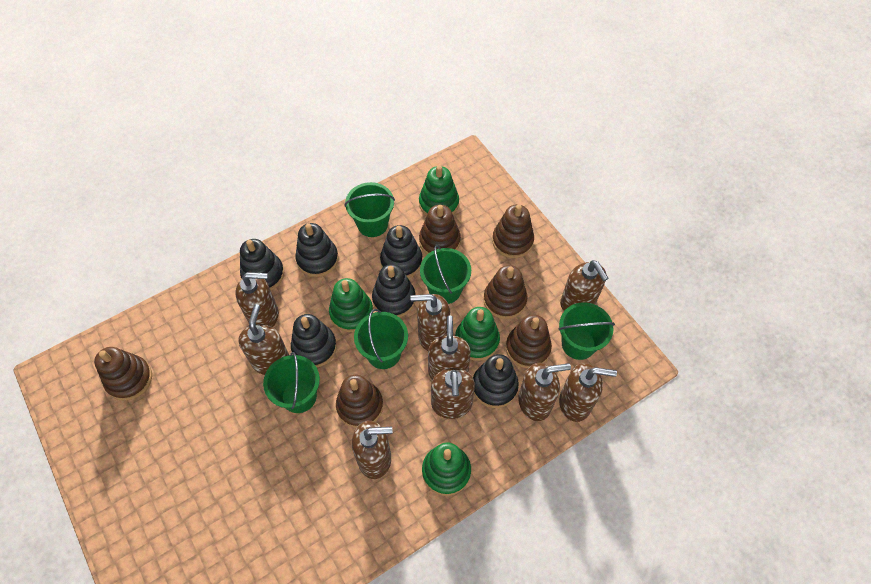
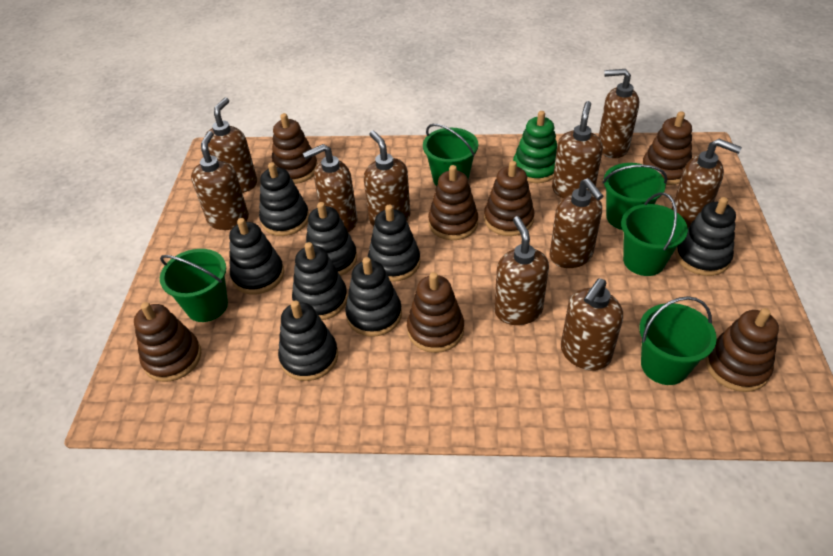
black stacking toy: [240,239,284,290] [291,314,337,367] [295,223,339,277] [372,264,415,317] [380,225,422,278] [473,354,519,408] = 6 -> [229,218,284,294] [259,162,309,236] [278,300,338,381] [292,242,348,320] [306,202,357,276] [345,257,402,337] [368,205,420,282] [675,197,736,276] = 8
brown soap dispenser: [236,272,279,327] [238,304,289,375] [352,421,393,479] [410,294,451,351] [428,315,471,380] [431,368,475,419] [519,363,571,421] [559,363,617,422] [560,260,608,311] = 9 -> [191,131,249,230] [206,98,257,193] [303,144,358,232] [364,131,411,227] [494,216,549,325] [549,178,603,268] [552,101,603,199] [561,278,623,371] [598,69,639,158] [672,139,742,228] = 10
brown stacking toy: [94,347,152,401] [336,375,383,428] [419,205,461,254] [483,265,528,319] [492,204,534,258] [506,315,552,368] = 6 -> [134,302,202,382] [272,113,318,184] [407,272,464,353] [428,165,478,240] [484,161,534,236] [642,111,692,185] [705,308,779,392] = 7
green stacking toy: [329,278,373,332] [419,165,459,216] [422,443,471,496] [455,307,500,361] = 4 -> [513,111,557,183] = 1

